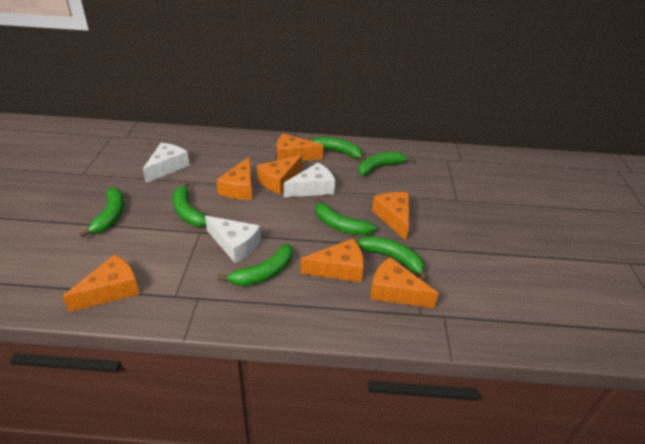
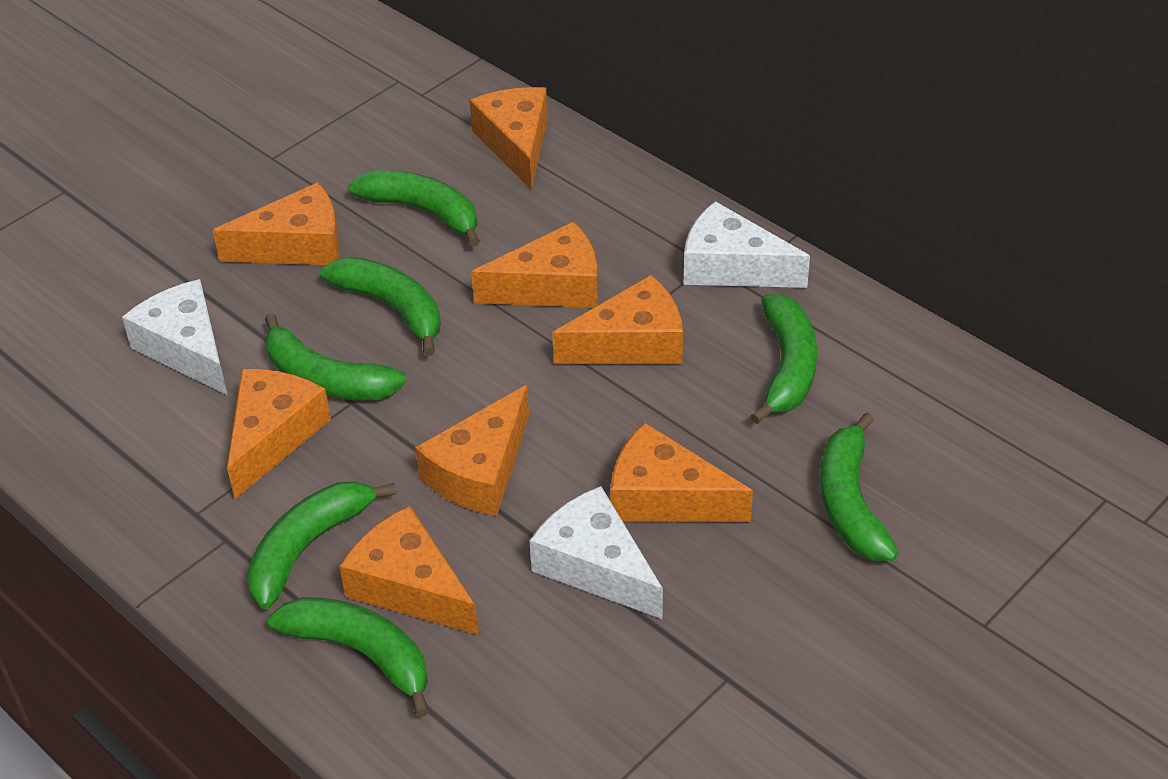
orange cheese: [62,254,140,312] [217,157,252,200] [257,155,302,194] [277,134,324,161] [301,238,364,282] [370,257,439,308] [372,192,409,241] = 7 -> [212,182,340,265] [227,369,331,499] [339,506,479,635] [415,385,529,516] [470,87,548,190] [471,222,598,308] [552,275,683,364] [610,423,753,522] = 8

